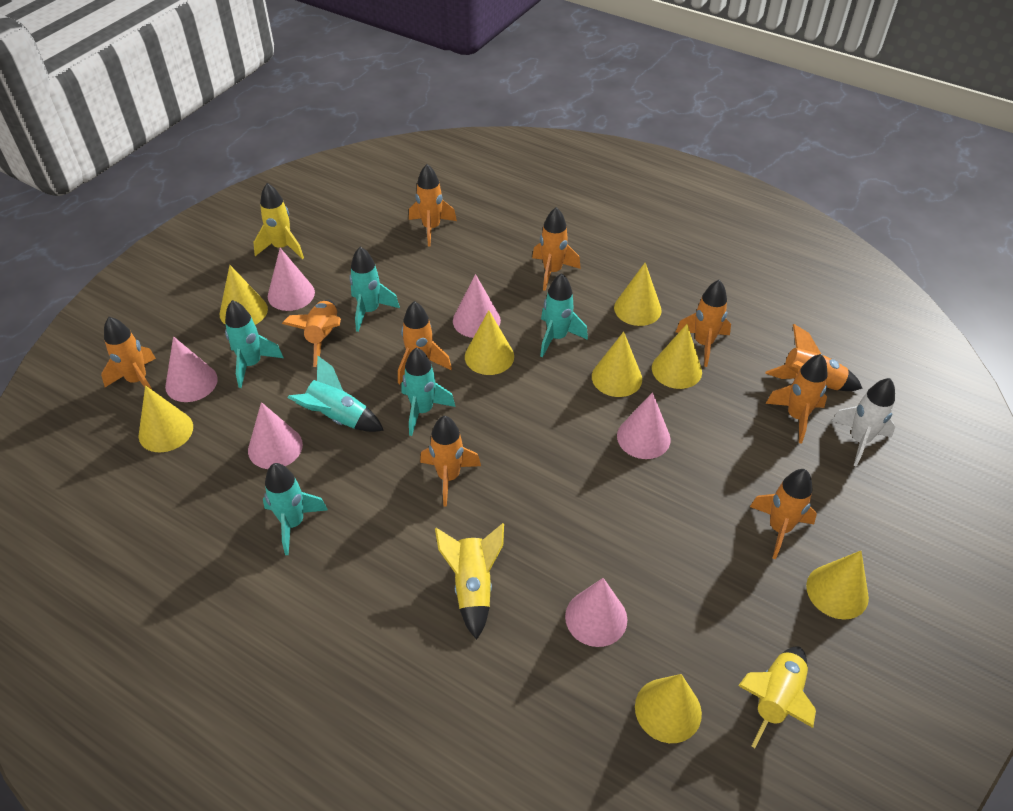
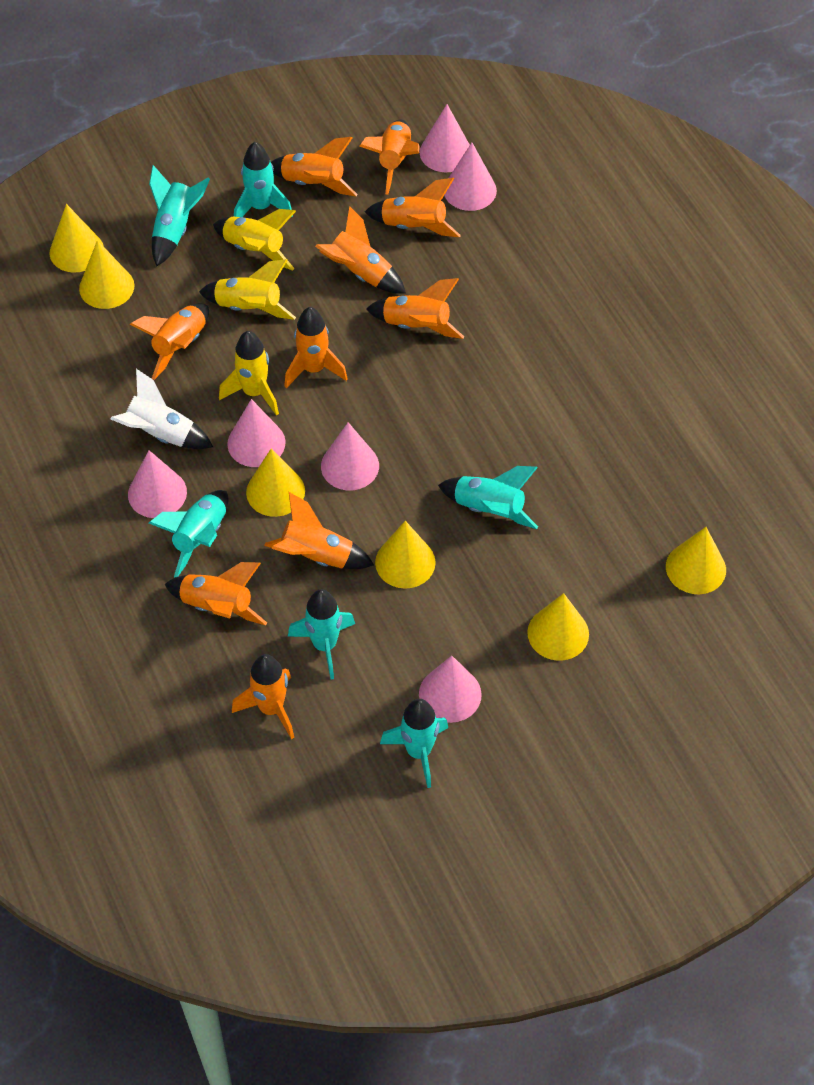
yellow cone: [138,386,193,452] [220,265,268,325] [465,310,514,375] [592,332,642,397] [614,263,662,326] [635,674,702,743] [652,324,702,389] [806,551,869,620] = 8 -> [50,204,104,273] [79,240,134,309] [246,449,305,517] [375,521,436,589] [527,593,589,661] [666,527,726,594] = 6

